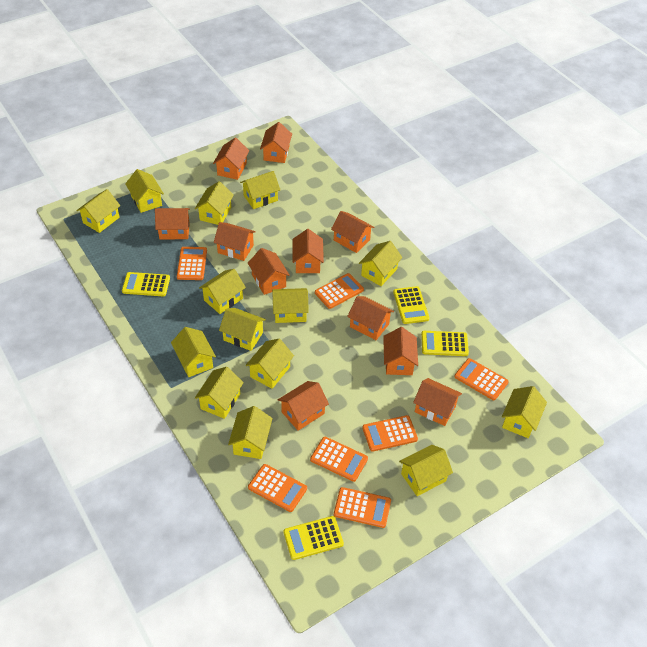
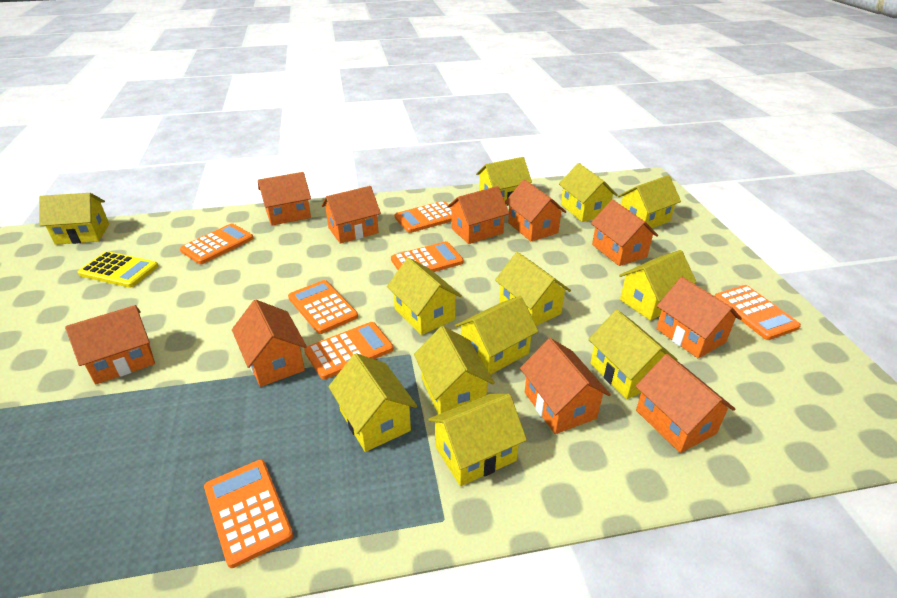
orange house: [155,208,190,240] [213,138,249,180] [214,222,256,261] [248,248,290,295] [260,122,292,163] [278,381,329,431] [293,229,324,273] [331,211,374,253] [347,296,394,340] [383,327,418,375] [413,378,462,426] = 11 -> [65,305,155,384] [232,300,307,387] [258,172,311,226] [322,186,381,244] [447,186,509,244] [505,179,566,241] [520,338,611,434] [591,200,658,266] [635,354,736,453] [656,277,742,358] = 10
yellow calculator: [122,272,170,296] [283,516,344,560] [393,286,429,324] [421,331,469,356] = 4 -> [78,251,158,288] = 1
yellow house: [76,189,120,233] [125,169,164,213] [171,327,216,377] [195,182,234,225] [195,367,244,419] [199,269,246,314] [219,308,266,351] [228,406,273,459] [240,171,280,209] [245,338,294,389] [272,288,309,323] [359,241,402,286] [399,445,453,496] [502,386,547,438] = 14 -> [39,193,109,245] [328,353,417,452] [387,258,462,335] [414,326,495,415] [428,394,527,486] [455,296,538,375] [476,157,532,206] [495,252,571,326] [559,163,618,222] [588,310,678,399] [618,175,681,228] [619,250,697,321] = 12

